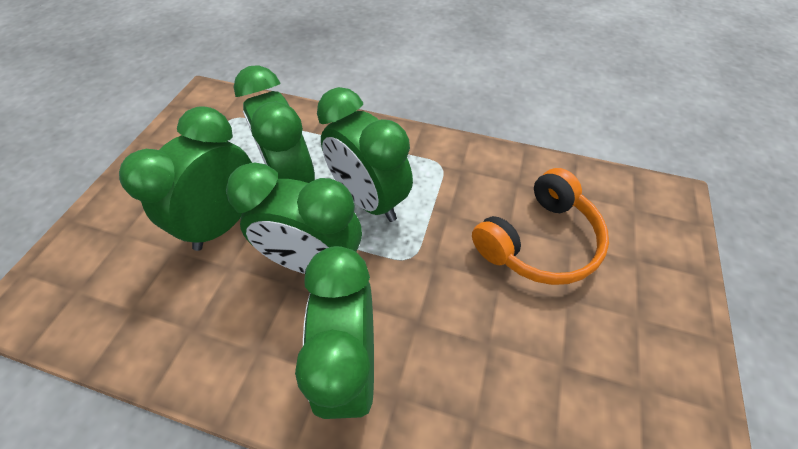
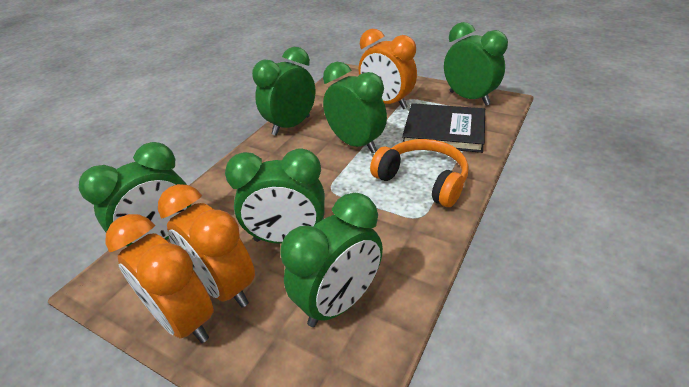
black book: none = 0 -> [402,103,485,153] = 1
green clock: [119,106,252,251] [226,163,362,274] [233,65,315,183] [295,246,374,419] [317,87,413,222] = 5 -> [79,142,191,246] [225,148,325,244] [252,47,316,136] [280,193,383,327] [323,62,387,153] [444,22,508,106] = 6
orange clock: none = 0 -> [105,214,214,343] [158,184,255,308] [358,29,417,109] = 3

